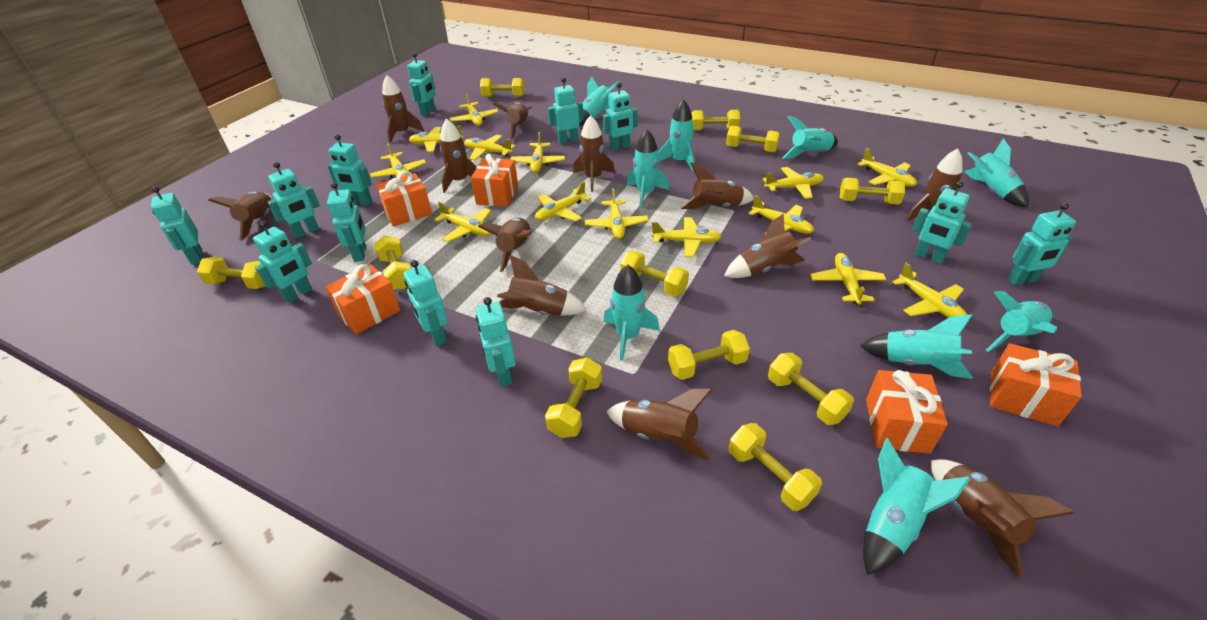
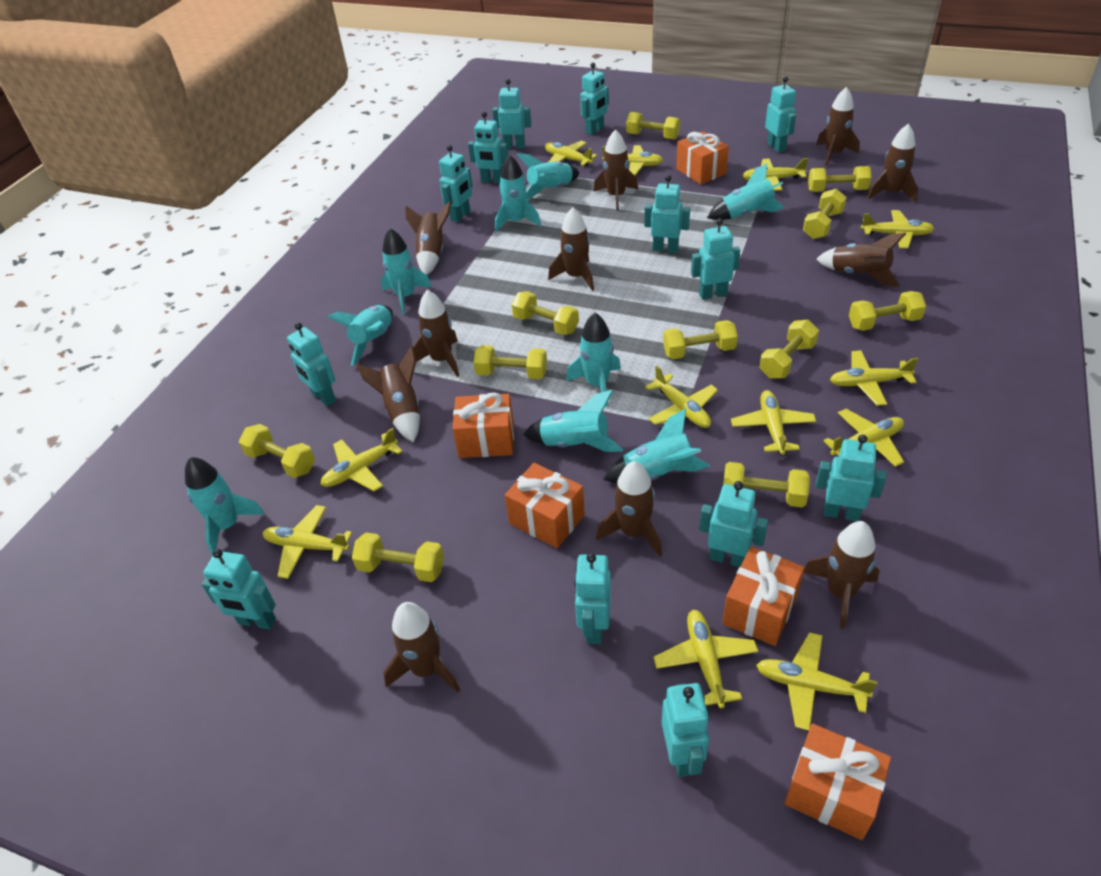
brown rocket: [208,192,273,241] [382,75,424,143] [440,118,477,193] [478,218,531,272] [493,102,532,139] [497,255,587,316] [573,115,615,192] [606,389,712,460] [680,162,754,209] [724,213,811,278] [906,148,963,222] [931,459,1075,578] = 12 -> [357,345,420,442] [383,602,460,693] [405,201,451,275] [413,290,459,377] [548,207,594,291] [593,129,638,211] [596,461,662,557] [803,521,880,629] [816,87,860,166] [817,232,906,287] [867,123,918,203] = 11
turquoise robot: [151,186,202,265] [253,221,312,303] [268,162,320,238] [327,182,366,262] [328,134,372,206] [403,260,448,346] [407,52,436,116] [476,297,516,387] [548,77,584,144] [603,82,638,151] [912,181,972,264] [1007,203,1076,286] = 12 -> [202,549,276,630] [287,322,336,406] [439,145,473,222] [468,112,508,184] [492,79,531,149] [574,553,611,644] [580,62,609,135] [644,175,690,253] [662,683,709,777] [691,218,740,300] [699,481,768,567] [765,76,796,153] [816,434,887,521] = 13
yellow plane: [370,143,426,178] [409,126,463,152] [434,202,491,242] [450,94,499,126] [464,135,515,160] [510,132,565,173] [535,182,591,222] [585,188,649,239] [651,217,722,257] [748,195,814,234] [763,167,824,199] [810,253,886,305] [857,148,917,187] [892,263,967,318] = 14 -> [263,505,352,579] [321,428,403,491] [545,141,597,166] [602,145,663,176] [645,366,718,428] [653,610,758,708] [731,390,816,455] [742,158,808,191] [756,632,877,731] [823,409,904,467] [830,350,918,406] [861,210,935,248] = 12

